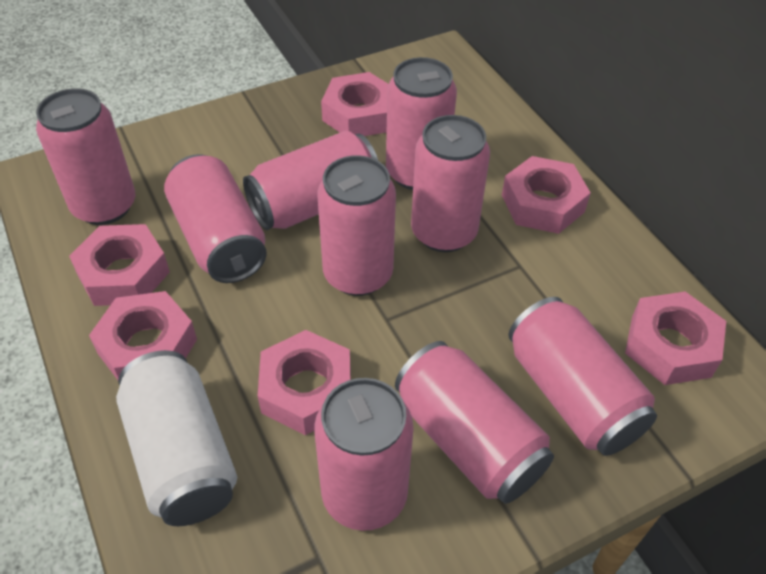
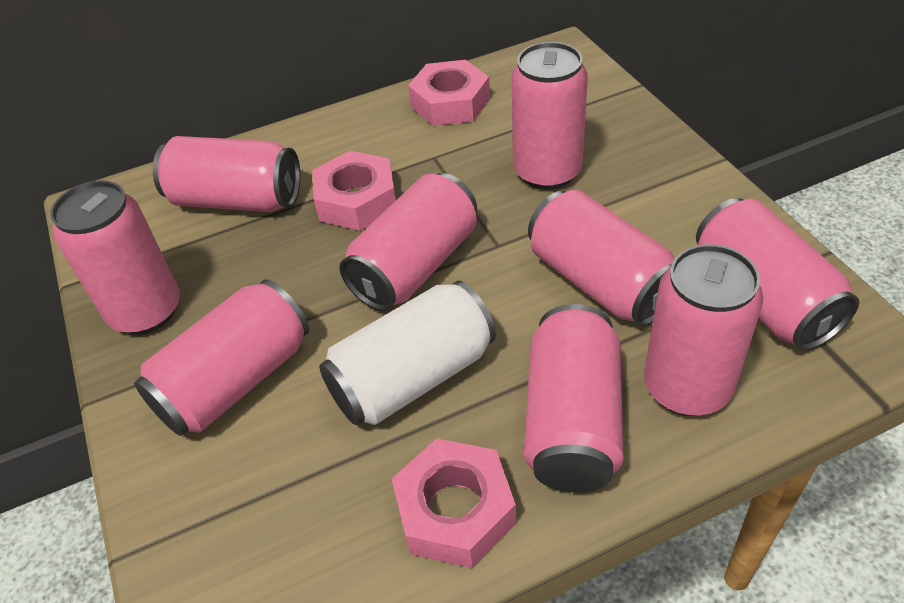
pink nut: [69,224,170,306] [89,291,197,380] [258,330,351,435] [321,72,388,136] [502,156,591,234] [625,291,726,385] = 6 -> [312,151,396,231] [392,438,516,568] [408,60,490,126] = 3

